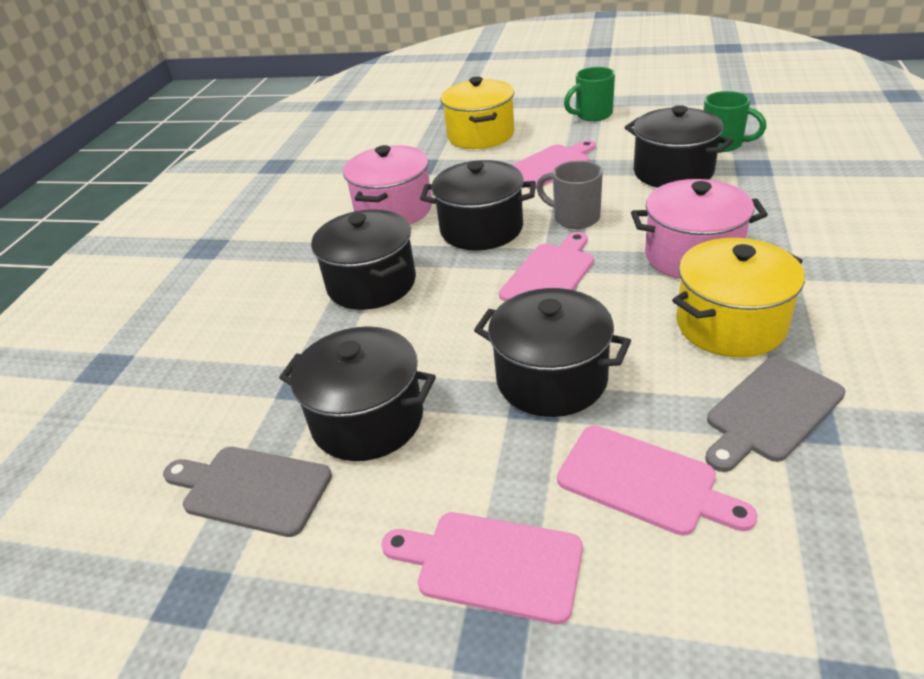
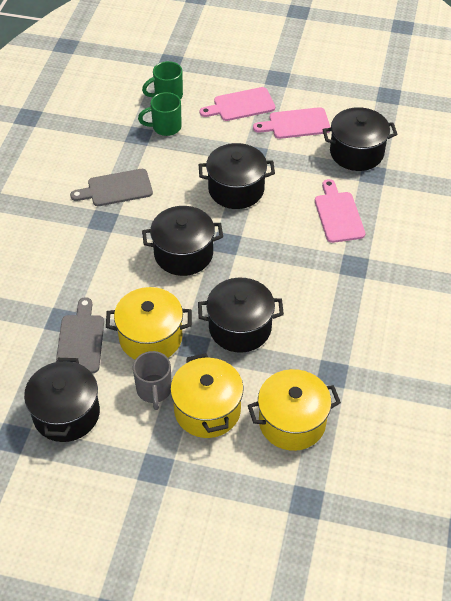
pink cutting board: [381,512,583,624] [499,232,594,301] [512,140,596,189] [557,425,758,536] = 4 -> [200,87,275,121] [253,107,331,139] [315,179,365,243] = 3
pink pot: [343,145,432,225] [631,179,768,279] = 2 -> none = 0
yellow pot: [441,77,514,149] [672,238,805,357] = 2 -> [106,287,192,359] [170,353,243,438] [248,369,341,451] = 3

